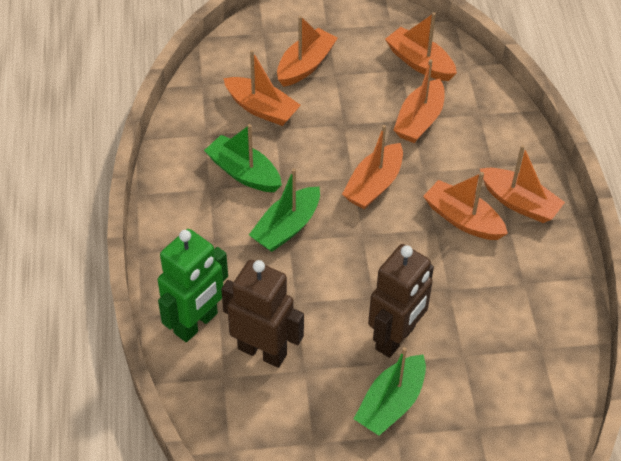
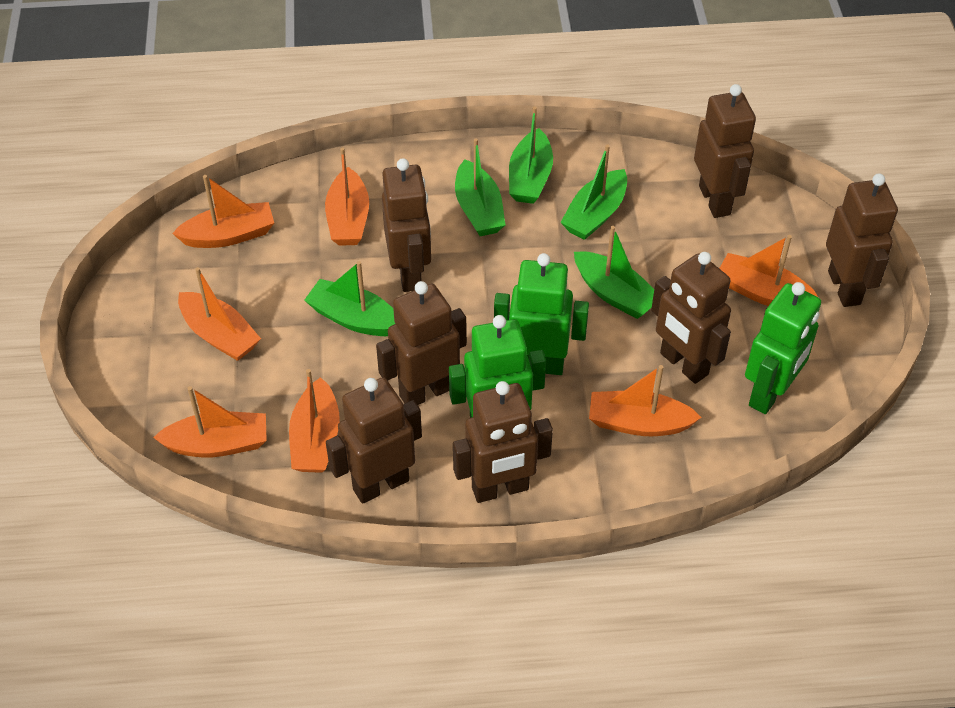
brown robot: [221,260,304,368] [368,244,434,358] = 2 -> [326,377,422,504] [376,281,467,405] [382,158,431,292] [453,381,553,503] [651,252,731,384] [694,84,756,218] [826,173,898,307] = 7
green boat: [204,124,282,192] [249,168,320,252] [354,347,426,436] = 3 -> [304,261,395,336] [455,138,505,236] [509,106,553,204] [560,144,627,240] [574,226,654,319] = 5
green robot: [158,229,228,342] = 1 -> [449,315,546,418] [494,253,589,375] [745,282,821,414] = 3

